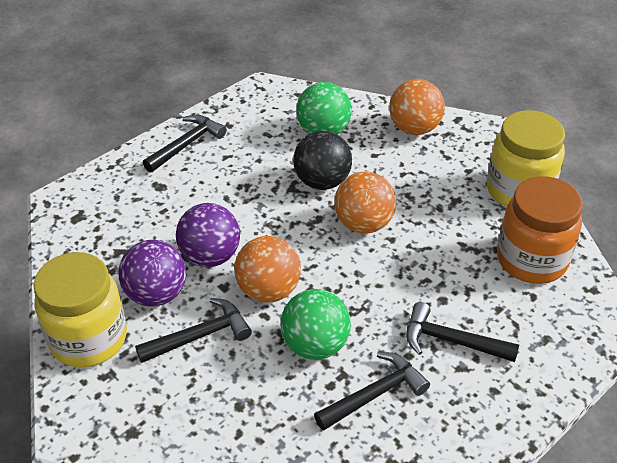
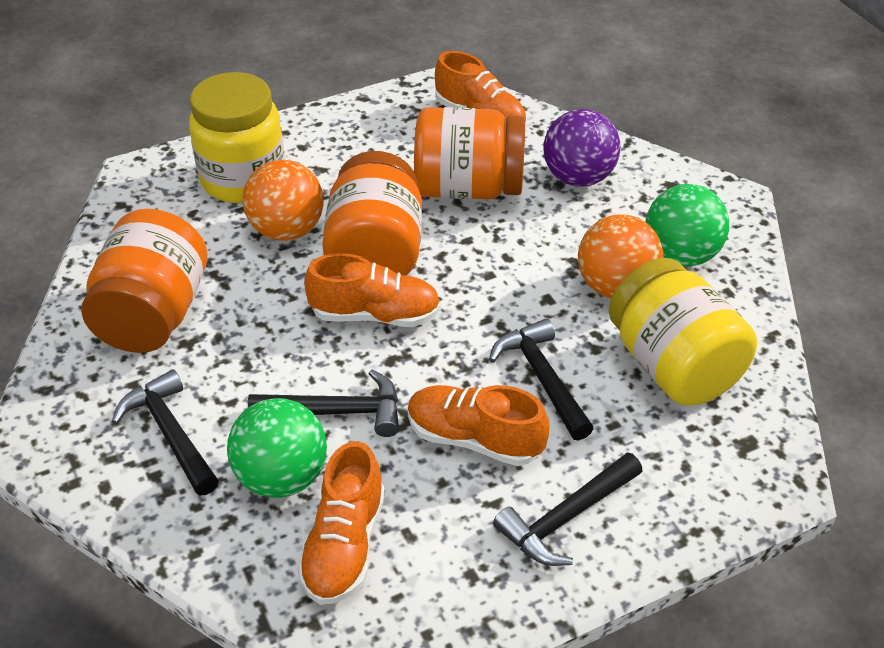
black ball: [293,131,352,190] = 1 -> none = 0
orange ball: [234,236,301,302] [334,172,396,233] [389,79,445,135] = 3 -> [242,160,324,241] [578,215,663,298] = 2
orange jar: [497,176,583,284] = 1 -> [81,209,207,353] [322,151,422,275] [414,107,525,199] = 3
orange shoe: none = 0 -> [297,441,385,605] [304,253,441,327] [408,385,550,466] [435,51,526,127] = 4
purple ball: [118,240,186,307] [176,203,240,267] = 2 -> [544,109,620,186] = 1

